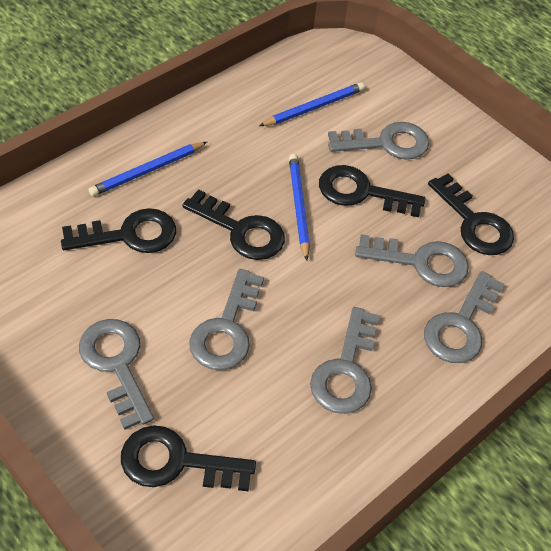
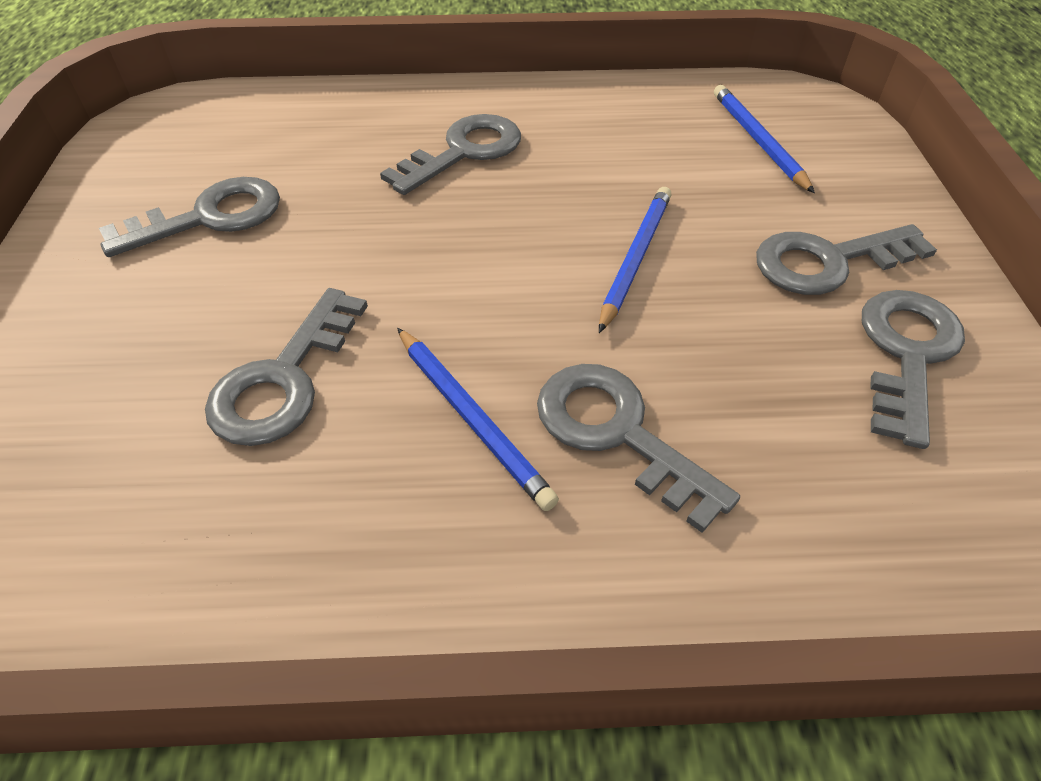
black key: [61,208,176,253] [121,425,256,491] [182,189,285,260] [319,165,425,217] [428,173,514,255] = 5 -> none = 0

